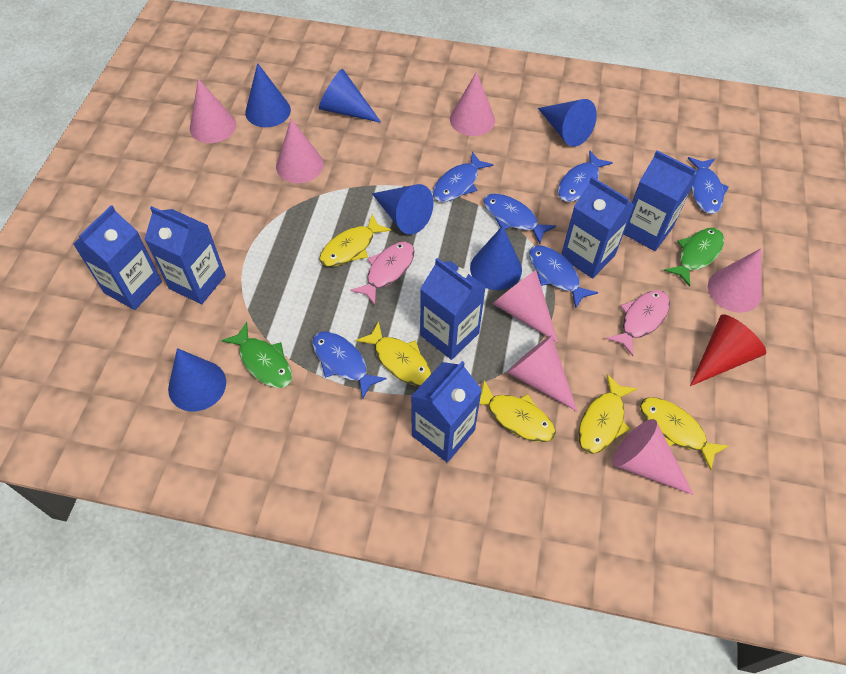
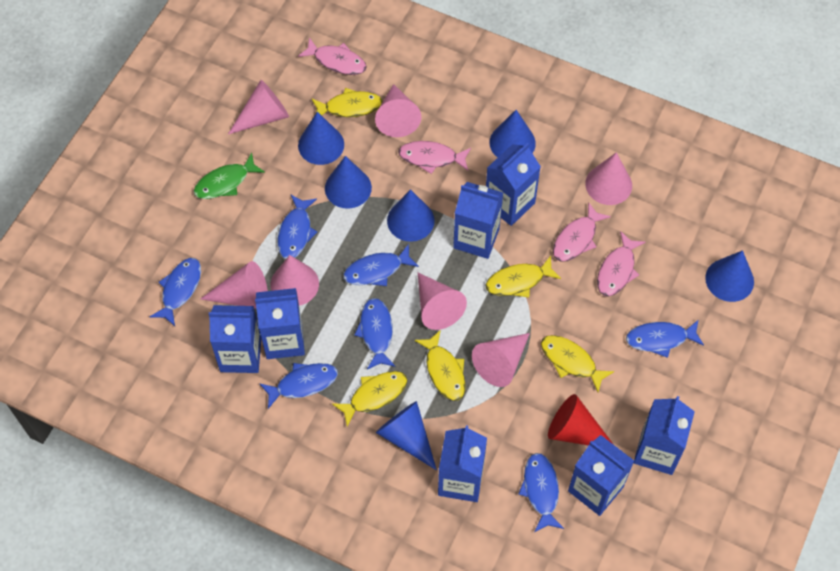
blue carton: [73,205,162,310] [144,206,226,304] [411,361,482,463] [420,258,486,360] [561,177,635,279] [623,151,697,251] = 6 -> [209,305,261,373] [255,288,305,359] [438,425,487,502] [453,182,503,259] [486,143,541,226] [568,435,634,516] [634,396,695,475] = 7
blue fish: [312,332,387,399] [433,152,494,202] [483,194,556,244] [529,245,598,309] [558,150,613,202] [688,157,729,214] = 6 -> [150,258,201,326] [259,363,338,409] [277,195,317,259] [343,244,419,286] [354,298,395,369] [519,453,564,532] [626,320,704,358] = 7
green fish: [221,322,292,388] [664,228,724,287] = 2 -> [194,153,265,199] = 1
pink fish: [350,241,415,305] [606,290,670,356] = 2 -> [298,37,367,75] [398,141,471,174] [553,202,611,262] [597,231,645,296] = 4

